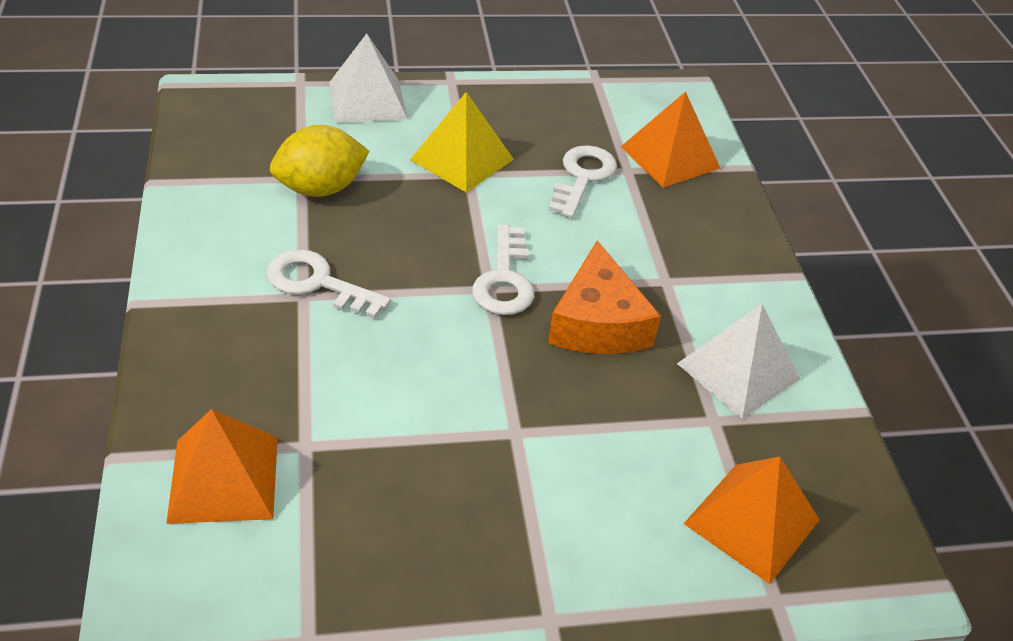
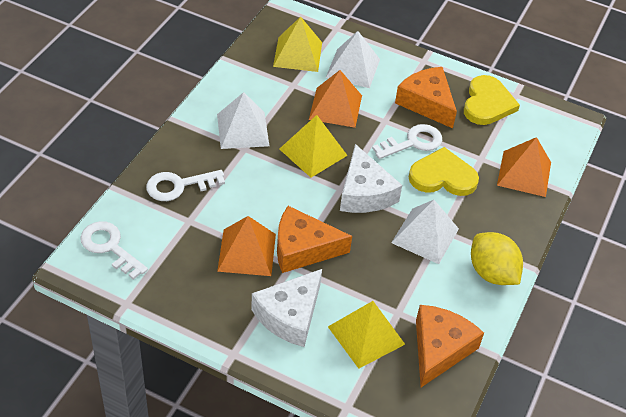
orange cheese: [548,240,661,354] = 1 -> [277,206,352,273] [395,67,457,128] [416,305,484,387] = 3
white cheese: none = 0 -> [251,269,322,347] [340,144,402,213] = 2
white pyramid: [329,34,408,123] [677,304,800,419] = 2 -> [217,92,269,149] [326,31,380,88] [391,200,459,264] = 3
yellow heart: none = 0 -> [409,147,479,196] [464,75,520,125] = 2
yellow pyramid: [410,92,514,193] = 1 -> [273,17,322,72] [279,115,348,178] [328,301,405,369] = 3

